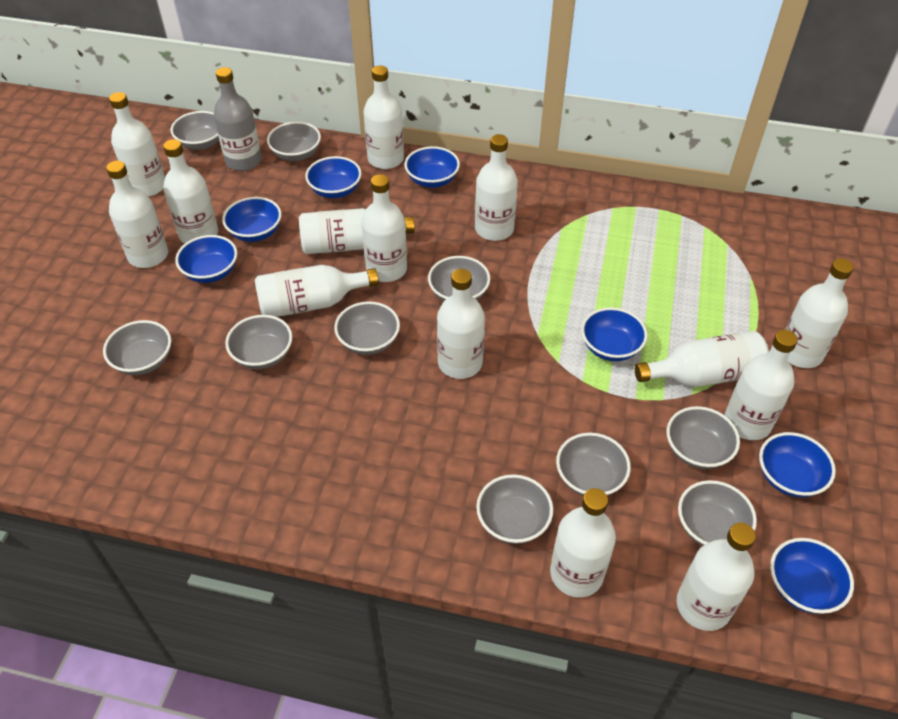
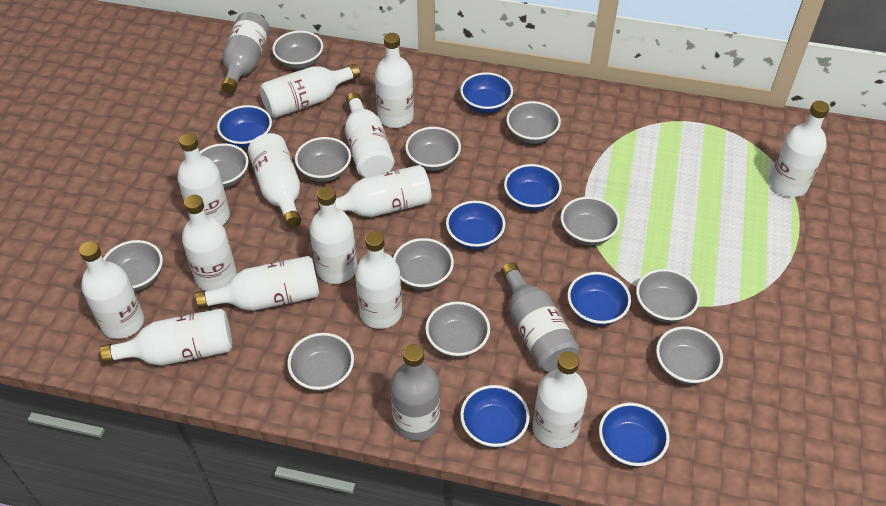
grey bottle: [214,67,262,171] = 1 -> [221,12,270,93] [391,344,440,441] [501,262,579,371] = 3
grey bowl: [103,320,171,375] [171,111,219,150] [225,315,293,369] [267,122,321,161] [334,301,400,355] [428,256,490,302] [476,474,553,544] [556,432,631,496] [667,406,740,469] [678,480,757,546] = 10 -> [103,240,163,292] [200,143,249,188] [272,31,323,69] [287,333,354,391] [295,137,351,182] [393,238,454,290] [405,127,461,171] [425,301,490,358] [506,101,561,144] [561,197,620,245] [636,269,700,323] [656,326,723,385] = 12

